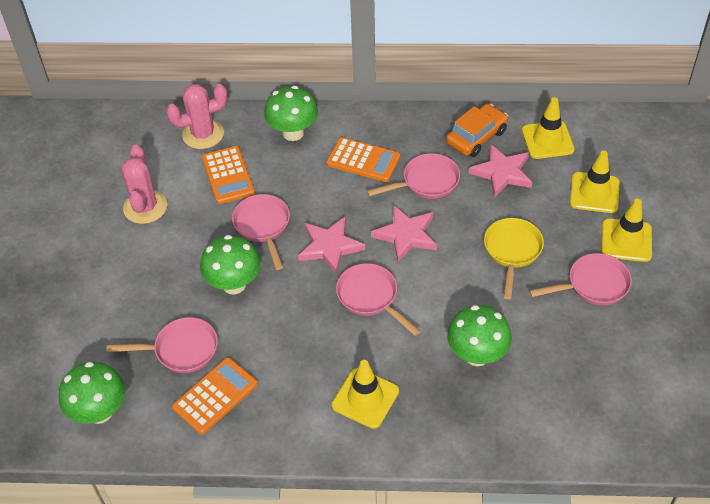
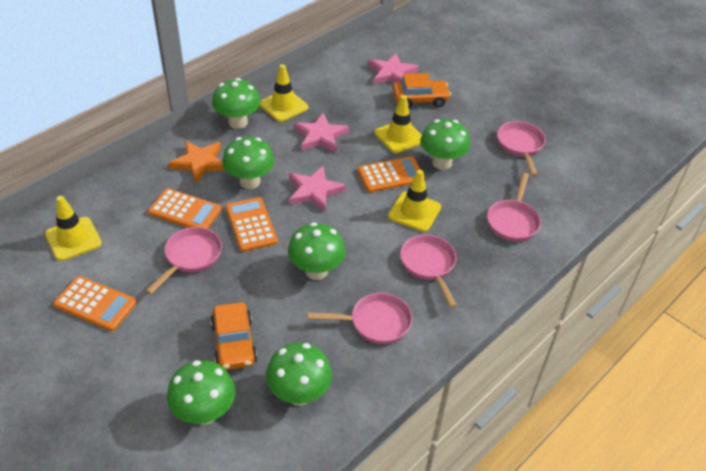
green mushroom: [59,362,125,424] [200,235,261,294] [264,86,318,141] [447,305,512,366] = 4 -> [167,360,235,425] [212,78,260,129] [222,137,274,189] [266,342,332,406] [288,222,345,280] [420,119,470,170] = 6
orange calculator: [172,357,258,434] [202,146,255,204] [326,137,400,182] = 3 -> [53,276,137,331] [148,188,222,229] [226,197,278,252] [358,156,425,193] = 4
orange car: [446,104,508,157] = 1 -> [210,302,257,370] [393,73,451,108] = 2
orange star: none = 0 -> [169,141,226,183] = 1
pink cactus: [121,145,167,224] [166,84,227,149] = 2 -> none = 0
yellow pan: [484,218,544,300] = 1 -> none = 0

